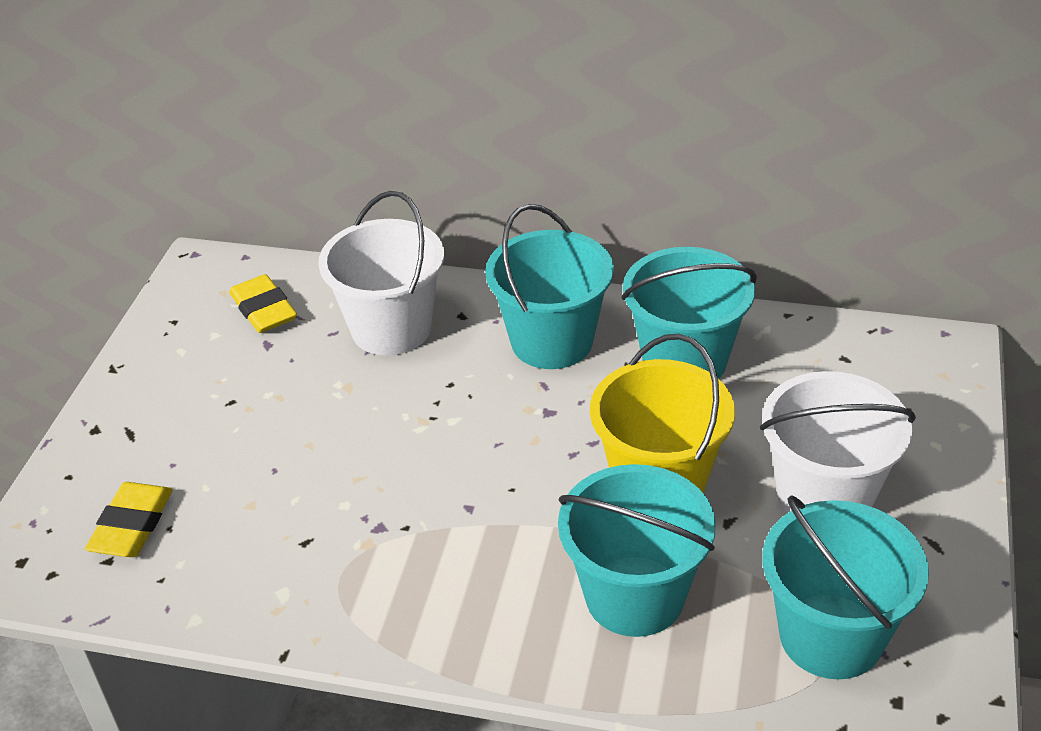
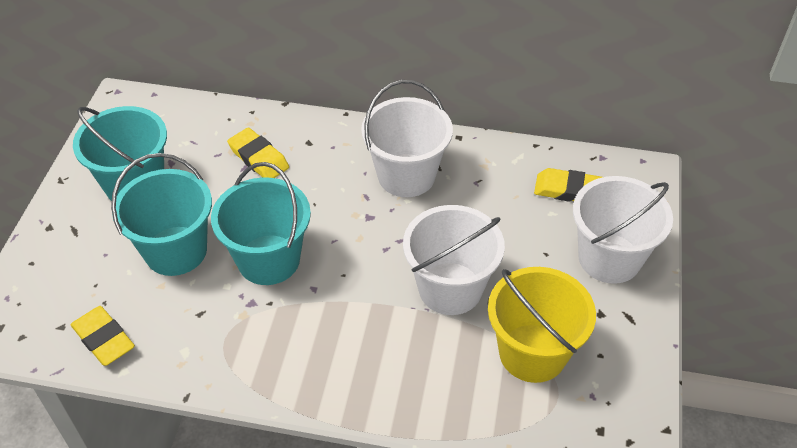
turquoise bucket: [485,204,614,369] [558,464,716,637] [621,247,757,379] [763,495,929,679] = 4 -> [73,106,167,201] [111,153,212,276] [211,162,311,285] = 3
white bucket: [318,191,444,356] [760,371,916,514] = 2 -> [361,80,453,197] [403,205,505,315] [573,176,673,284] = 3
yellow eraser: [85,482,172,557] [229,274,297,333] = 2 -> [71,306,135,366] [227,127,289,178] [534,168,602,202] = 3

